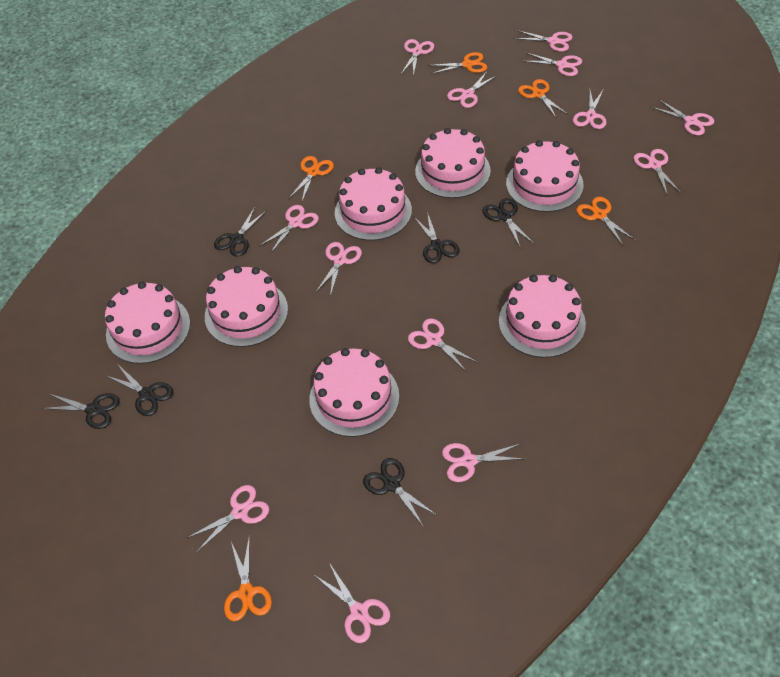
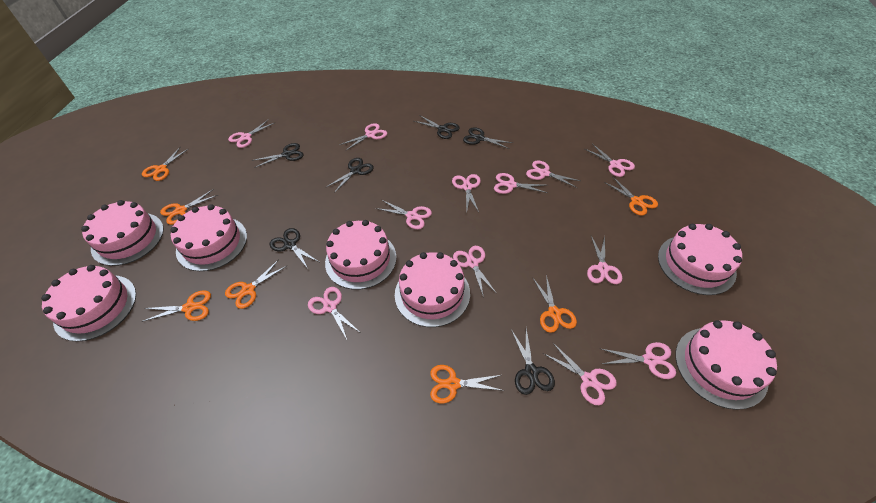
orange scissors: [224,539,272,621] [288,156,334,201] [428,52,487,74] [518,79,567,119] [576,197,635,245] = 5 -> [142,147,189,181] [142,290,211,322] [160,189,218,225] [225,259,287,309] [430,365,504,403] [532,275,577,333] [604,177,658,216] = 7
pink scissors: [187,485,269,552] [259,205,319,254] [314,563,390,643] [315,242,362,297] [401,39,434,77] [408,318,477,372] [442,443,524,482] [447,72,498,108] [514,30,572,52] [523,53,582,76] [573,90,607,129] [633,149,681,196] [651,100,714,135] = 13 -> [228,119,274,148] [308,287,359,339] [339,123,387,151] [376,200,432,229] [452,174,481,212] [453,246,497,298] [494,173,548,194] [526,161,580,188] [543,342,617,405] [585,144,635,177] [587,236,623,284] [599,342,676,379] = 12

